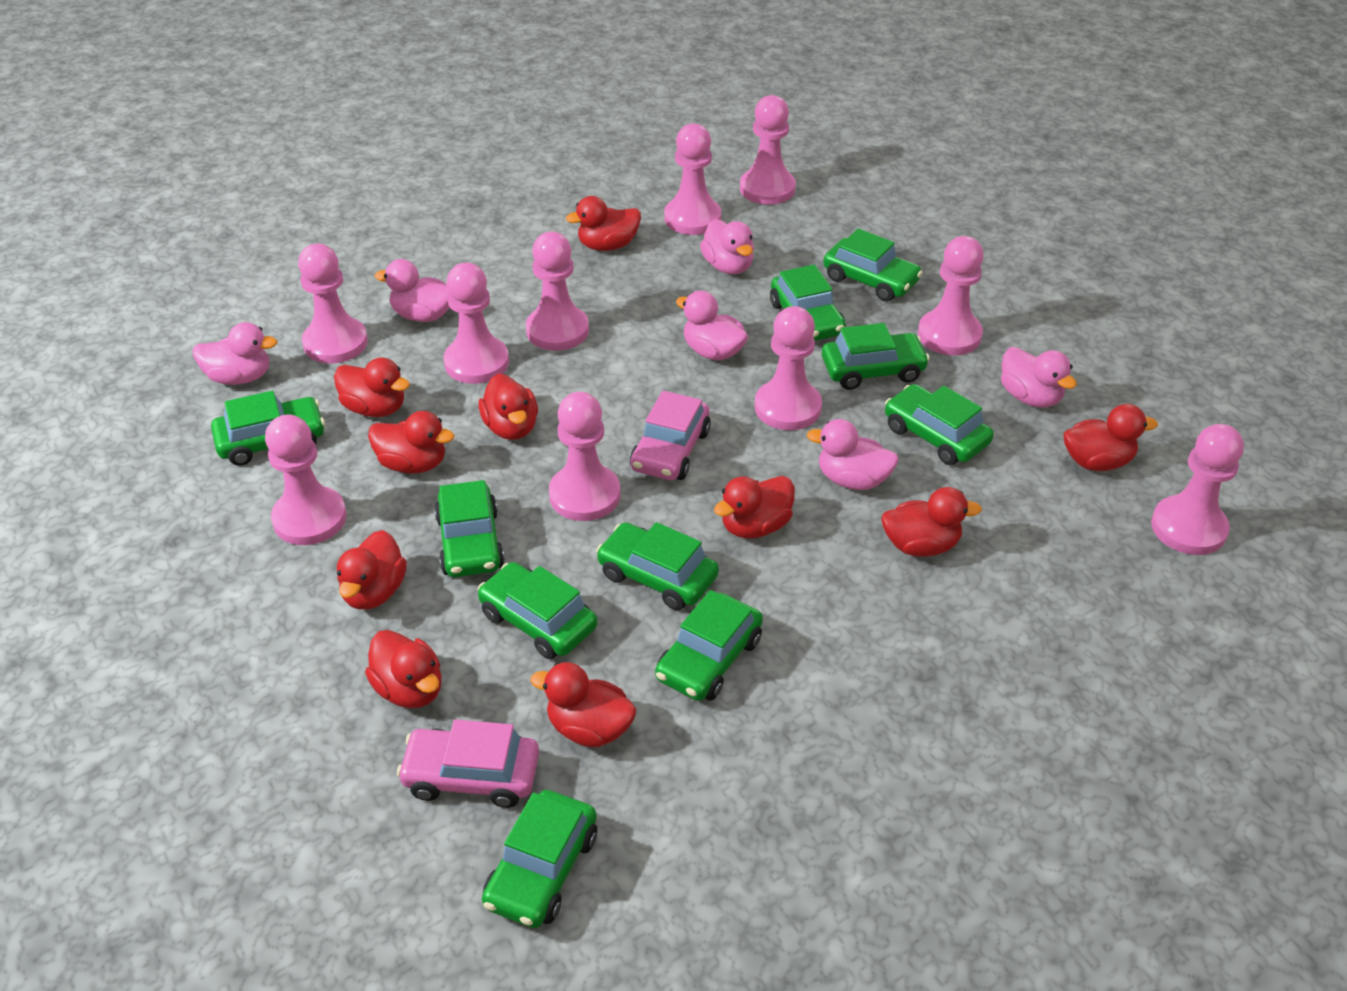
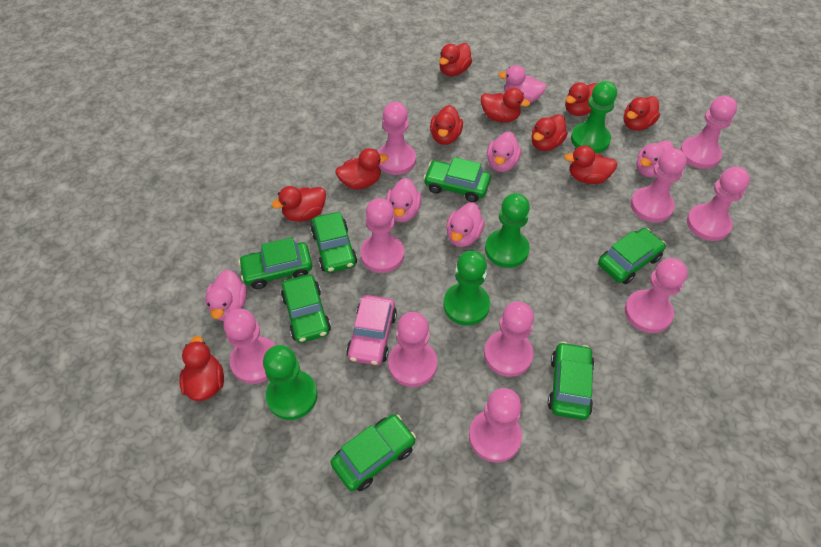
green car: [211,391,325,466] [434,480,505,577] [478,562,597,659] [482,790,597,928] [596,522,719,610] [655,590,763,701] [770,265,846,341] [822,323,930,390] [823,229,923,302] [885,384,994,465] = 10 -> [238,237,313,289] [281,274,331,343] [311,212,357,273] [330,414,416,491] [423,157,491,202] [548,342,595,420] [598,228,666,284] = 7
green pawn: none = 0 -> [263,345,317,420] [443,251,490,326] [485,193,530,268] [571,81,617,153] = 4
pink car: [397,719,539,808] [630,391,711,480] = 2 -> [346,295,397,366] = 1

